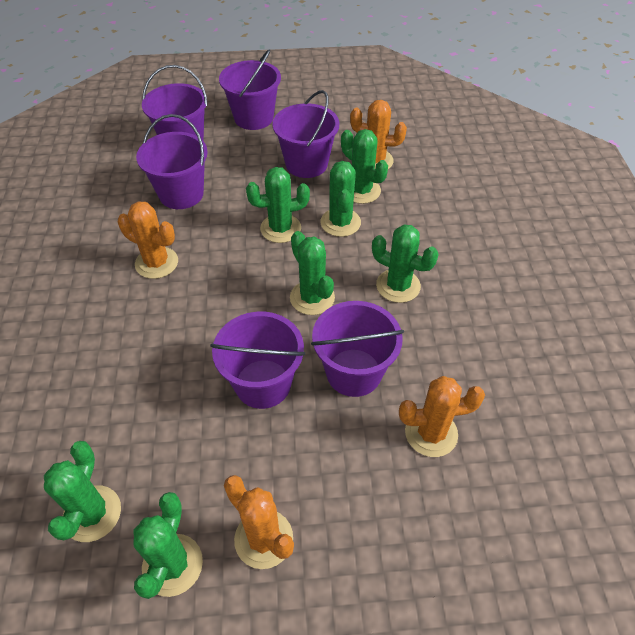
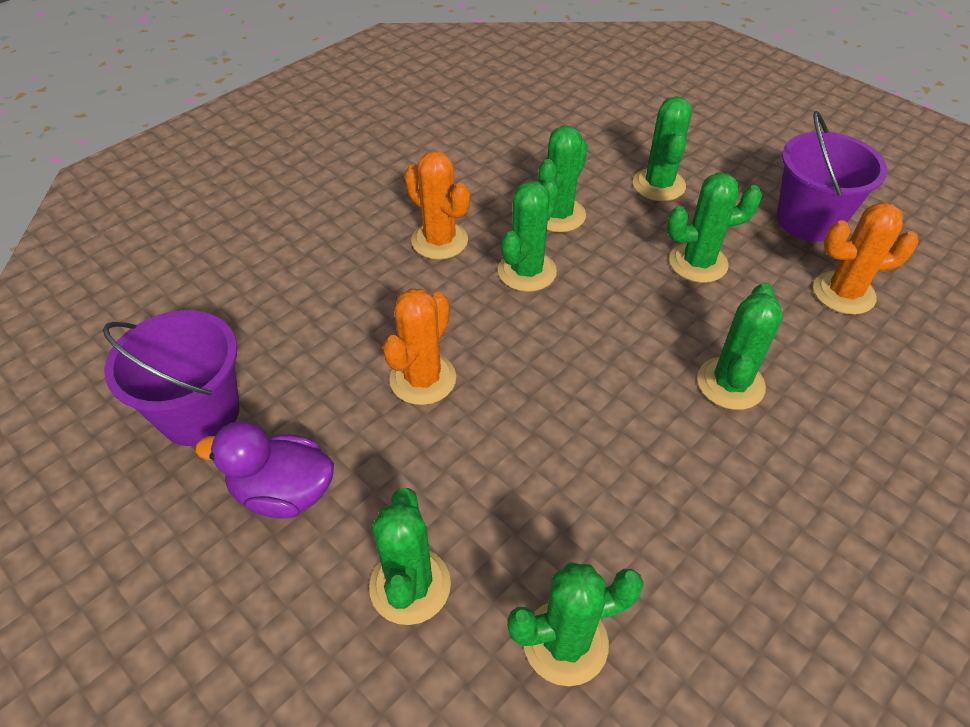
orange cactus: [118,201,178,279] [224,475,294,569] [350,100,407,169] [399,376,485,457] = 4 -> [383,288,456,405] [404,151,470,260] [813,202,919,315] = 3
purple bucket: [136,114,208,209] [142,65,207,141] [210,312,305,409] [219,49,281,130] [273,90,339,178] [311,301,404,397] = 6 -> [102,310,240,446] [777,111,888,242] = 2
purple duck: none = 0 -> [195,421,334,519] = 1

